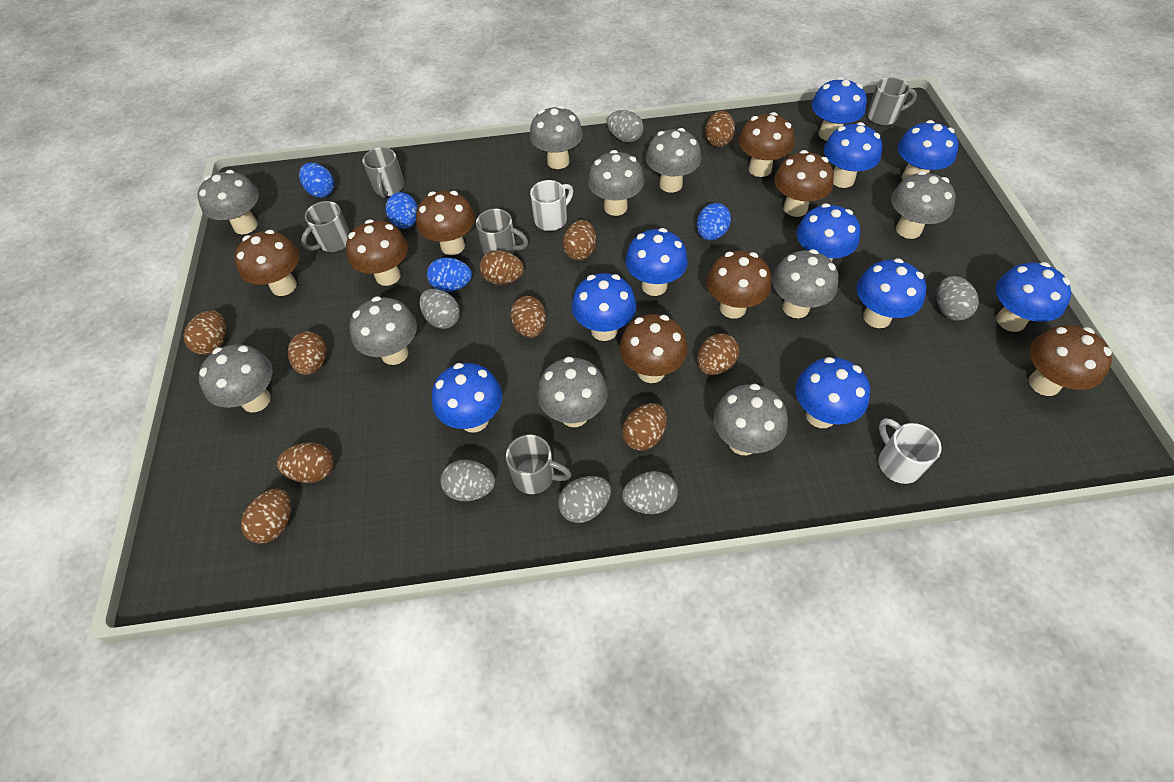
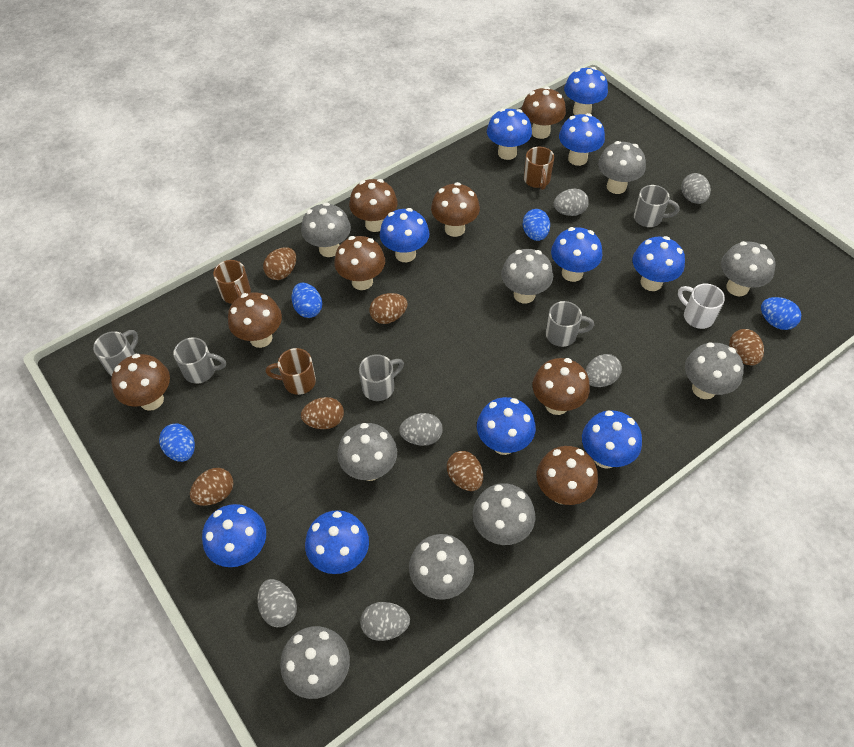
brown egg: [184,310,226,355] [241,489,291,544] [277,443,334,483] [288,331,327,375] [480,250,524,285] [510,296,546,338] [563,220,596,261] [622,403,667,451] [697,333,739,375] [705,111,735,147] = 10 -> [190,468,234,506] [263,247,296,280] [301,397,344,429] [369,293,408,324] [447,451,483,491] [729,329,764,366] = 6
brown mug: none = 0 -> [213,260,251,304] [266,348,316,395] [524,147,554,190] = 3
grey mushroom: [197,170,259,235] [199,344,273,413] [350,296,417,365] [530,105,583,169] [537,357,608,427] [588,150,644,216] [646,128,701,193] [714,384,788,455] [772,249,839,318] [891,171,956,239] = 10 -> [280,626,350,699] [301,202,351,257] [337,423,397,481] [409,534,474,600] [472,483,536,545] [501,249,553,303] [598,141,646,194] [685,343,744,399] [721,241,776,296] = 9
white mug: [530,180,573,231] [878,418,942,484] = 2 -> [678,284,725,329] = 1

